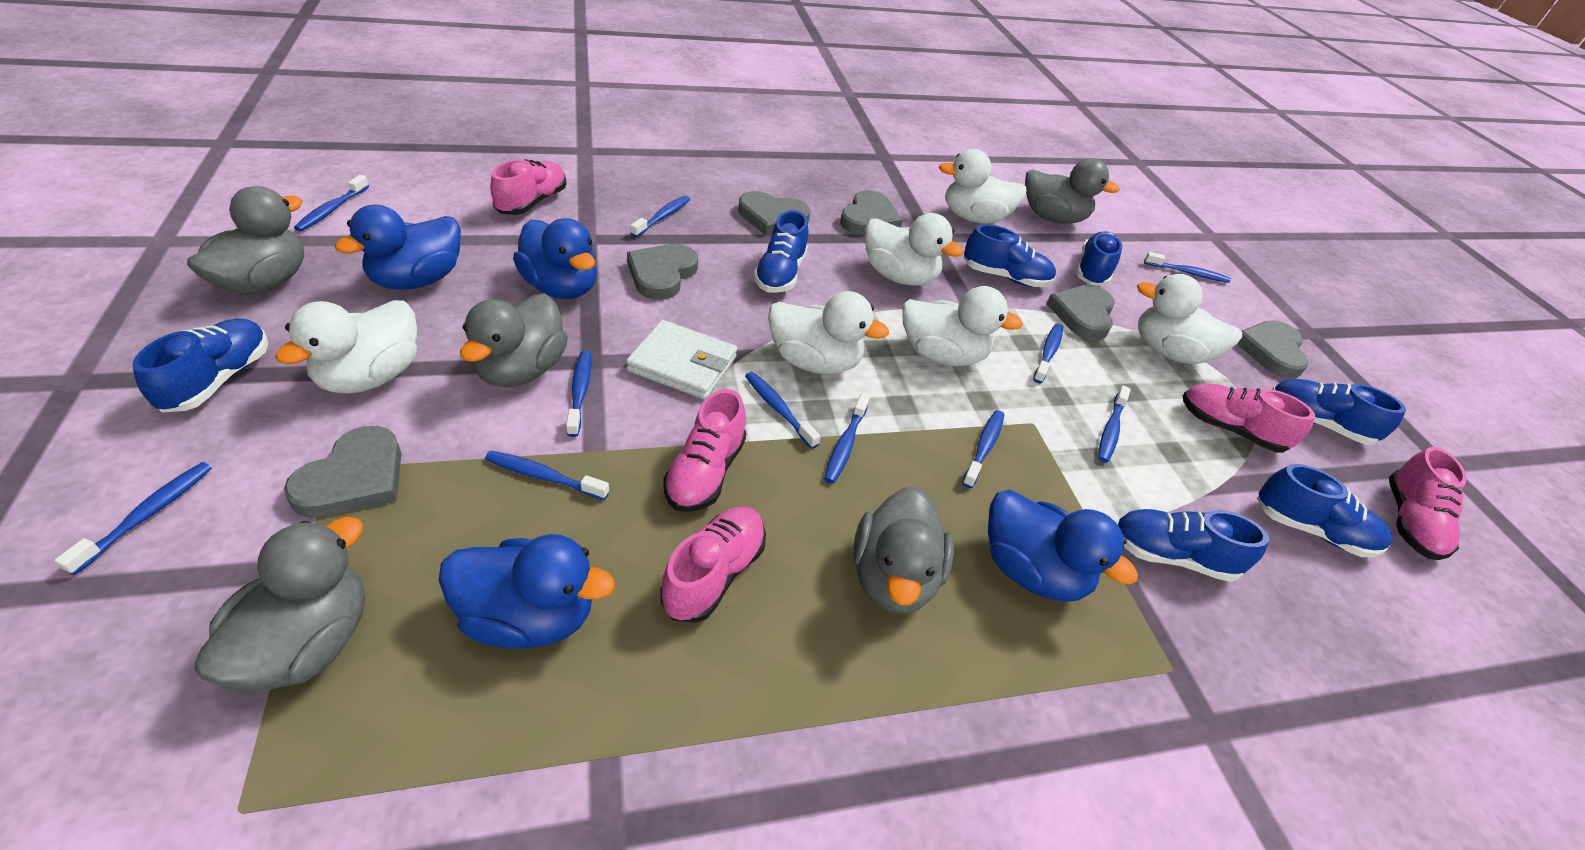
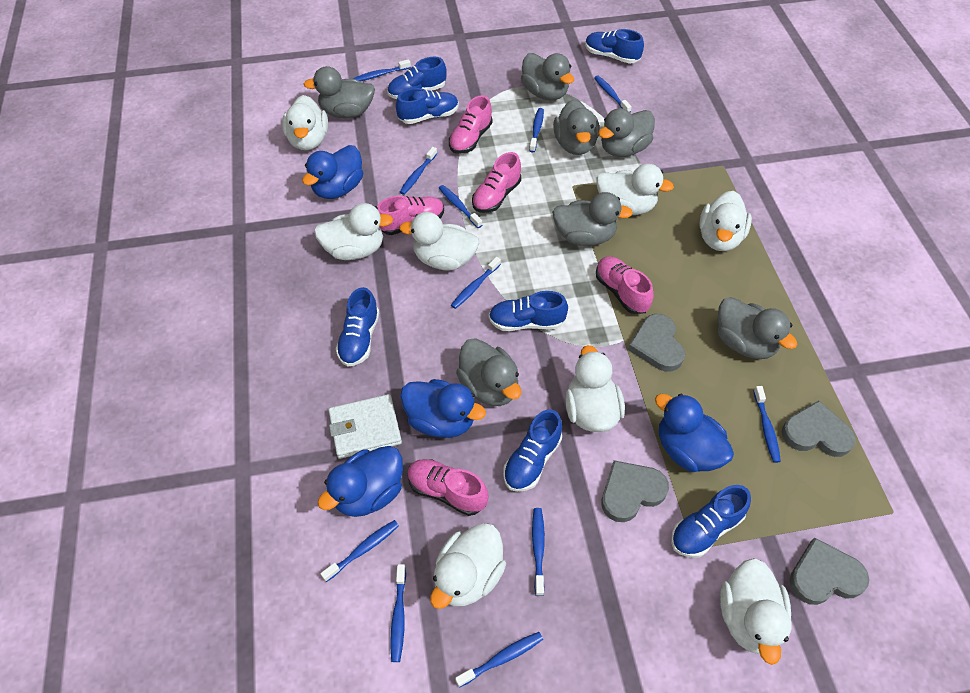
grey duck: [187,186,304,295] [195,517,365,691] [460,294,568,387] [853,486,954,614] [1025,158,1120,224] = 5 -> [304,66,375,118] [456,338,521,406] [521,53,574,100] [552,192,633,246] [553,99,600,155] [598,108,655,157] [718,297,797,359] = 7
grey heart: [284,426,401,518] [627,244,698,300] [738,191,810,235] [840,190,903,235] [1046,285,1115,340] [1237,320,1309,379] = 6 -> [601,460,669,522] [628,314,685,372] [782,401,856,457] [790,538,869,605] = 4
white duck: [275,300,417,394] [768,291,889,374] [865,213,964,286] [902,286,1023,366] [939,149,1027,224] [1137,274,1242,364] = 6 -> [282,95,328,150] [314,203,393,260] [399,212,479,271] [430,523,506,609] [565,345,625,432] [597,164,674,215] [699,191,752,251] [720,558,792,665] = 8

